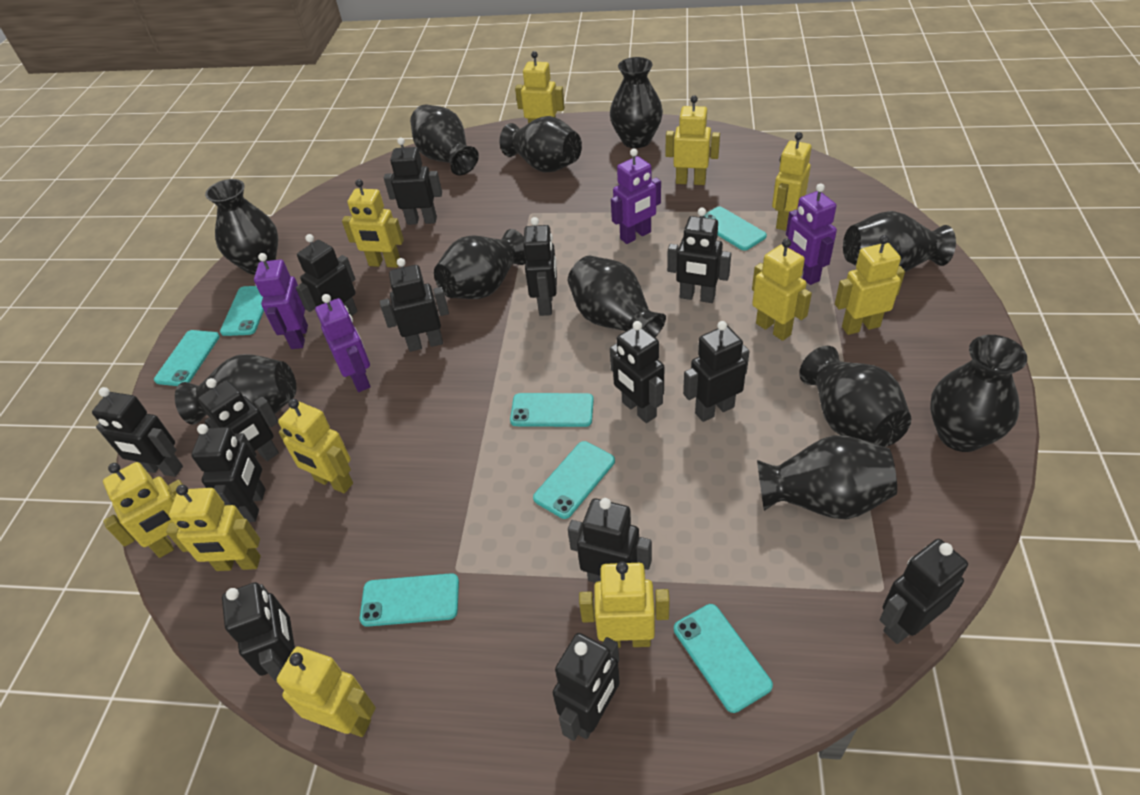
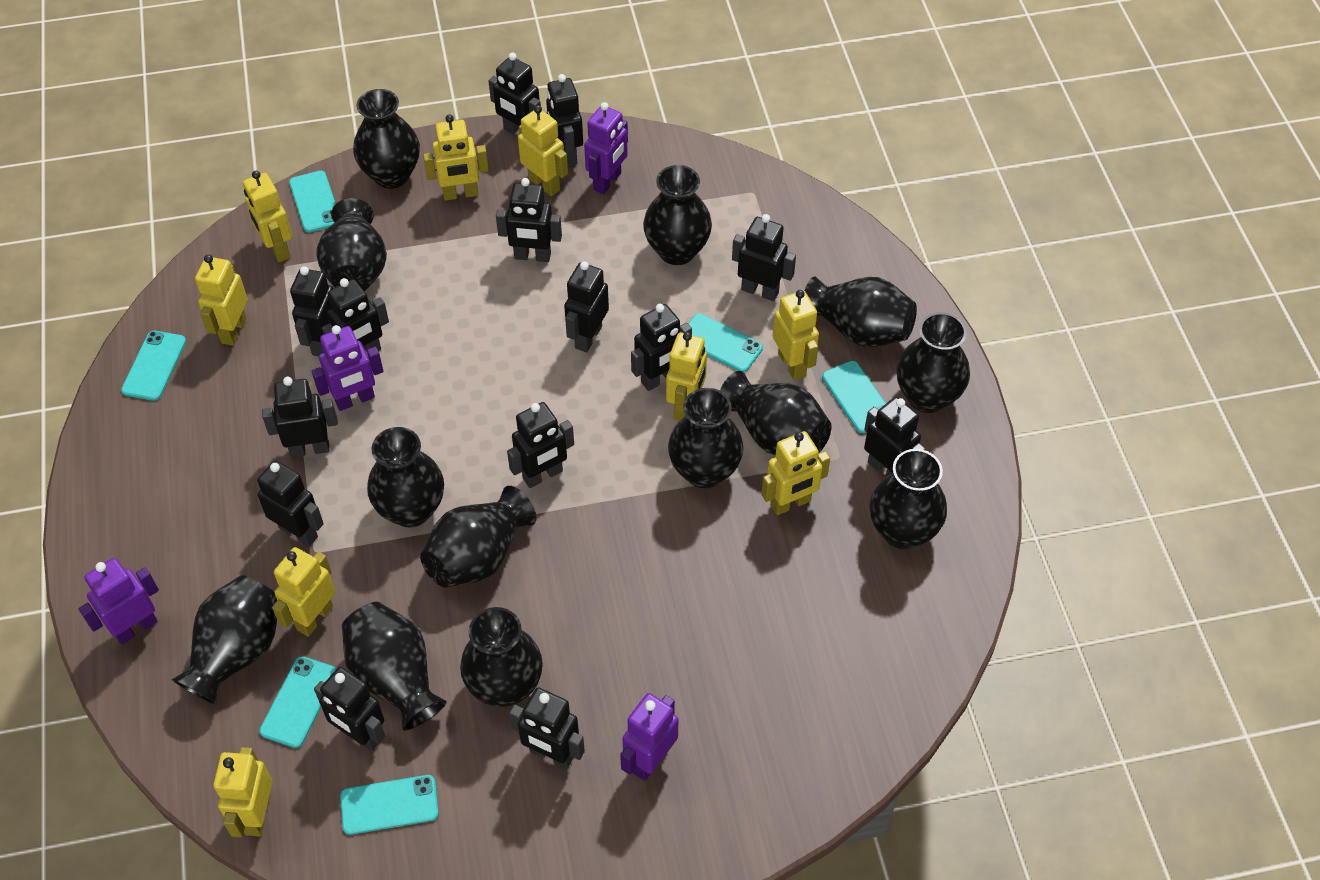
black vase: [175,354,296,425] [205,179,278,274] [410,105,479,175] [434,229,526,299] [500,116,582,172] [568,255,666,337] [610,57,663,148] [757,435,897,519] [799,346,911,447] [843,211,956,272] [930,335,1027,452] = 11 -> [172,575,277,705] [316,198,387,291] [342,602,447,730] [353,89,420,189] [367,427,444,528] [420,486,536,588] [460,607,543,707] [643,165,712,265] [668,388,744,488] [720,371,832,455] [805,276,917,347] [869,449,947,549] [896,312,970,413] = 13
turquoise phone: [154,330,220,386] [220,286,264,336] [360,573,459,627] [510,393,594,427] [533,441,615,519] [674,604,773,713] [703,207,767,251] = 7 -> [121,331,186,401] [259,656,336,748] [289,171,336,232] [340,775,439,835] [688,313,763,372] [822,361,886,433] = 6
yellow robot: [103,462,183,558] [166,485,261,571] [277,647,376,737] [278,399,353,494] [342,179,404,268] [515,51,565,123] [579,562,670,648] [665,95,720,185] [752,239,812,341] [772,132,812,231] [835,235,905,335] = 11 -> [195,254,248,346] [213,747,272,837] [243,171,292,262] [272,547,335,637] [423,115,489,201] [518,105,568,196] [666,332,707,420] [762,431,830,515] [773,290,819,380] = 9

